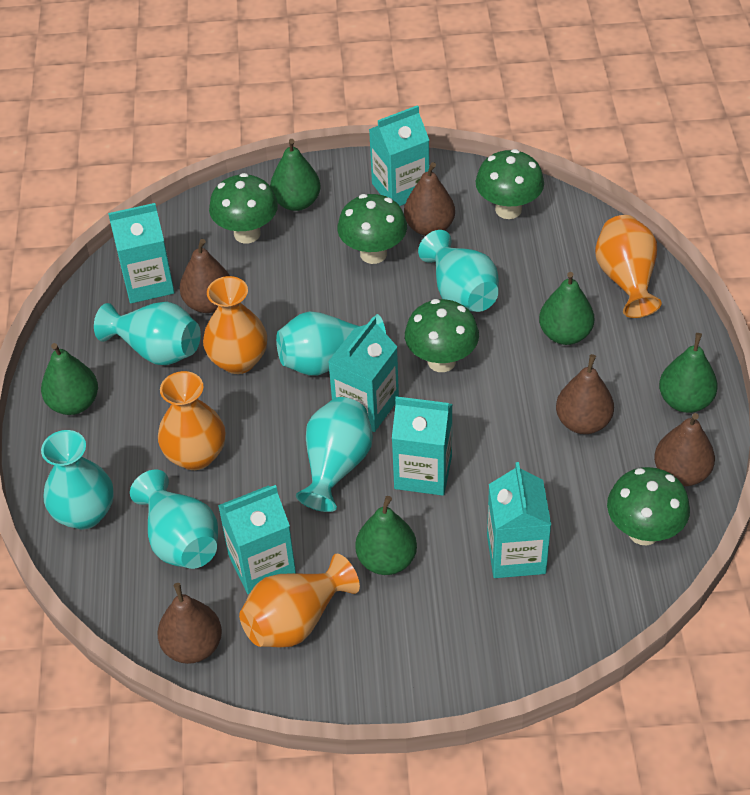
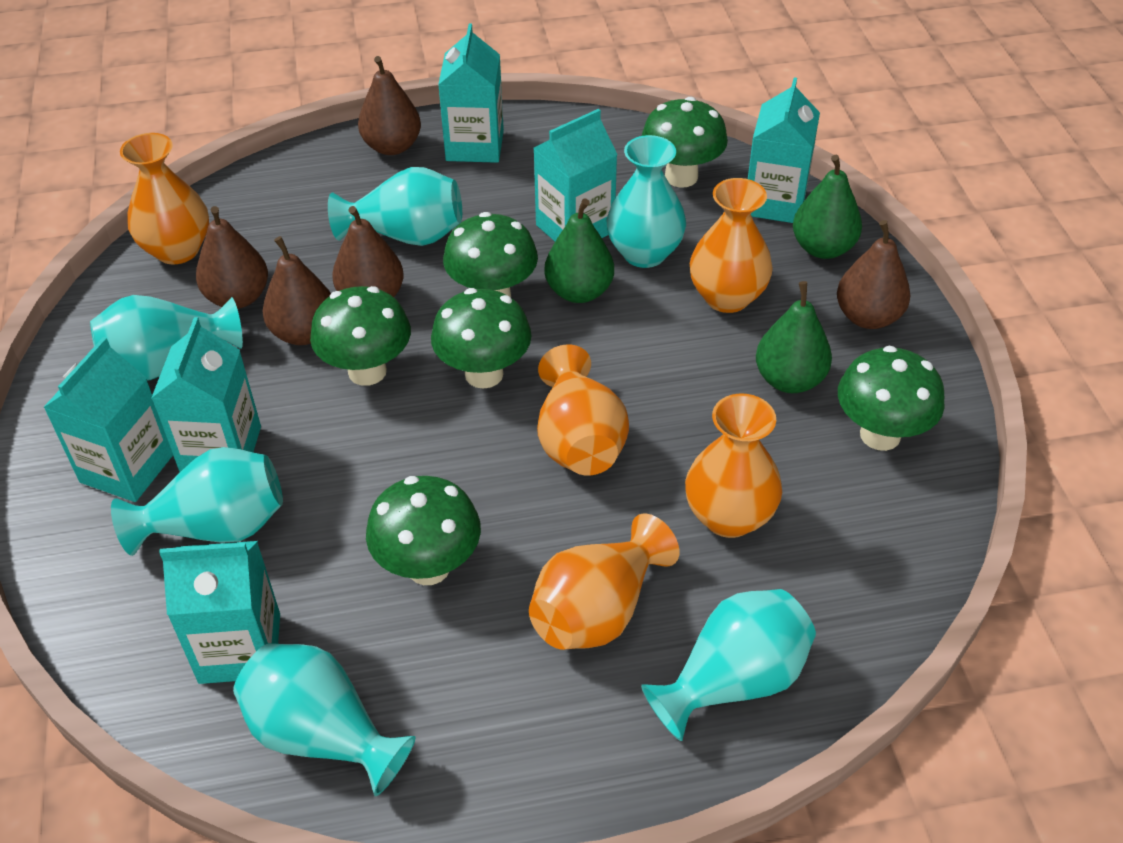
green mushroom: [209,173,278,243] [337,194,407,264] [405,299,479,372] [476,149,544,219] [607,467,690,545] = 5 -> [310,286,411,386] [366,476,481,585] [431,288,532,389] [443,212,538,297] [642,97,728,188] [838,346,945,451] = 6
green pear: [41,343,98,415] [270,139,321,211] [355,496,417,575] [539,272,594,345] [659,333,718,413] = 5 -> [544,198,614,303] [756,281,832,393] [793,155,862,259] = 3
orange vase: [158,371,225,470] [203,276,267,374] [239,554,360,648] [595,215,662,318] = 4 -> [120,133,209,265] [529,514,679,650] [537,344,629,476] [685,394,782,538] [690,178,773,313] = 5

